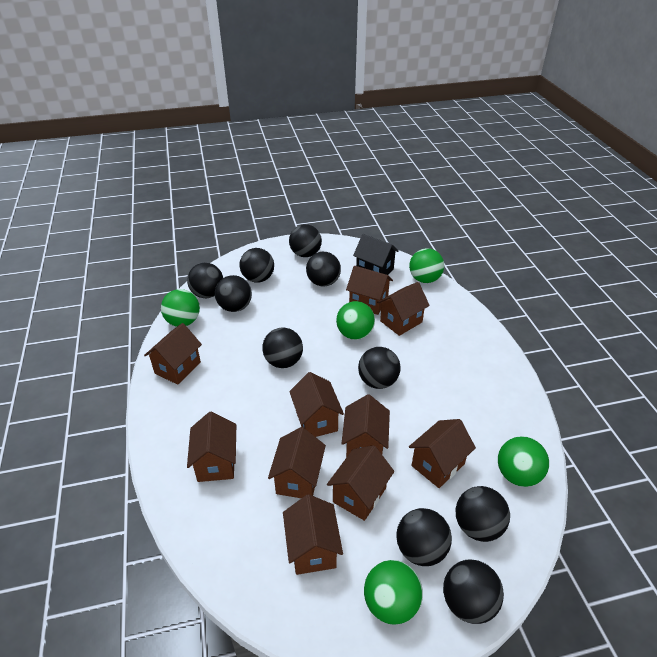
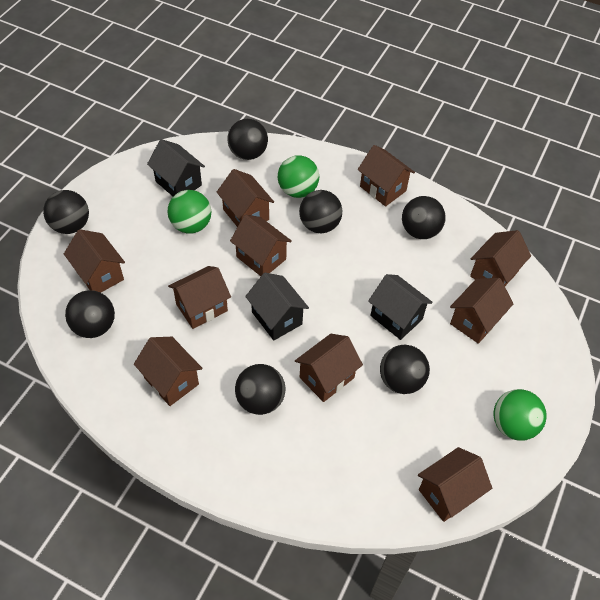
black ball: [187,263,223,298] [215,275,252,312] [240,248,274,282] [262,328,303,368] [289,224,322,257] [306,252,341,286] [358,347,400,389] [396,508,452,566] [443,559,504,624] [456,486,510,542] = 10 -> [43,190,89,234] [65,290,115,338] [228,119,268,160] [235,364,285,415] [299,190,342,233] [380,345,430,394] [402,196,446,239] = 7
black house: [353,234,399,275] = 1 -> [147,139,205,196] [245,273,309,340] [368,274,433,340] = 3
green ball: [161,289,200,327] [336,301,375,340] [364,560,423,625] [409,248,444,283] [498,436,549,487] = 5 -> [167,190,211,233] [278,155,319,198] [493,389,546,441] = 3

